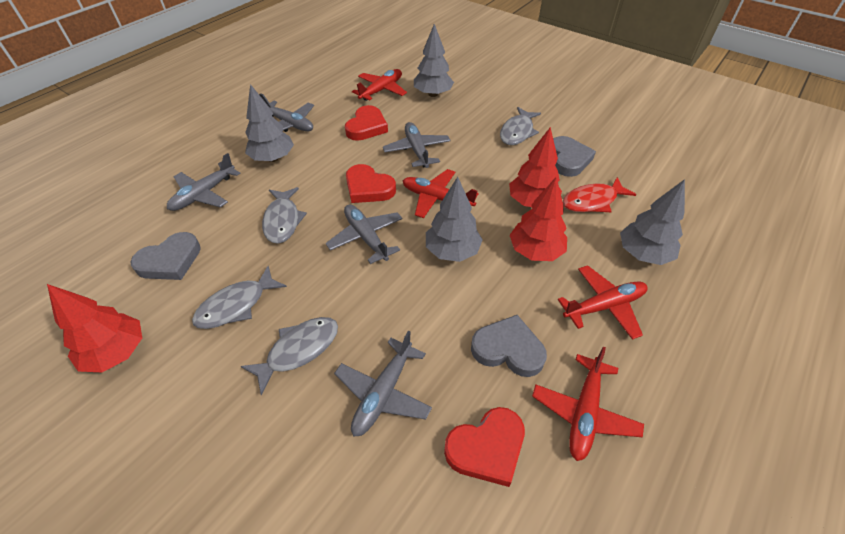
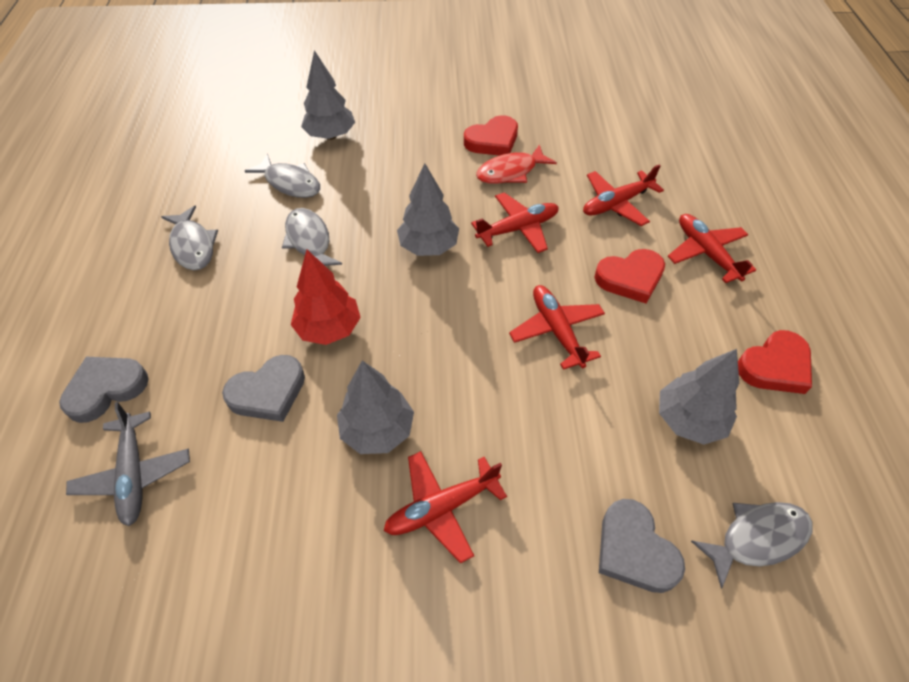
grey plane: [167,153,241,211] [259,93,314,132] [326,204,402,264] [334,331,432,437] [383,122,451,168] = 5 -> [66,402,190,526] = 1
red plane: [352,69,407,101] [403,169,479,218] [532,347,644,461] [558,265,648,340] = 4 -> [384,451,507,564] [471,192,559,253] [509,285,605,370] [583,164,664,226] [668,214,756,283] = 5
red tree: [47,284,142,372] [509,127,562,207] [510,177,567,261] = 3 -> [291,250,361,345] = 1

